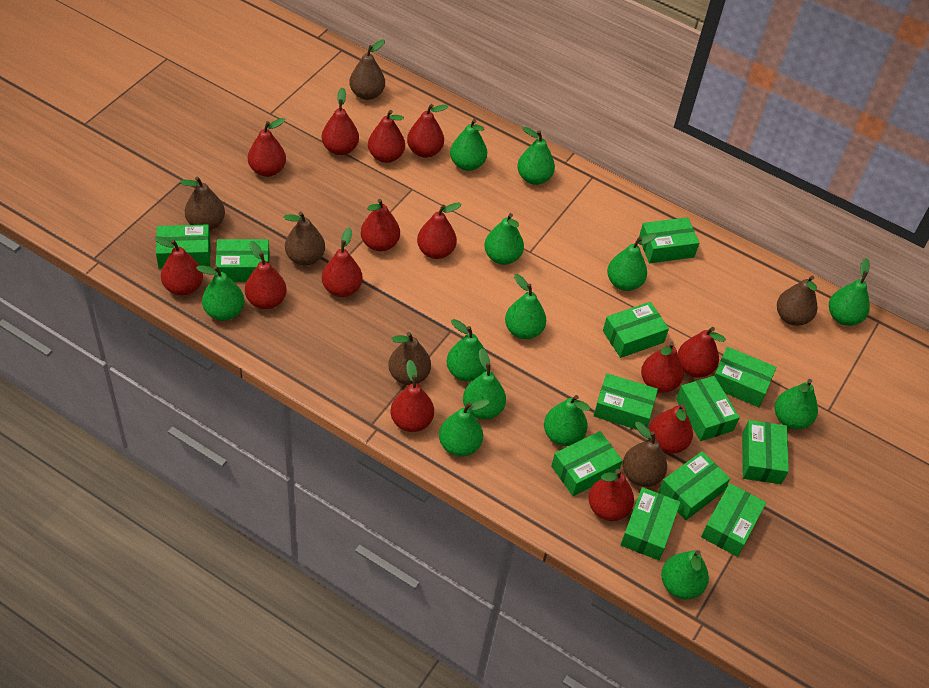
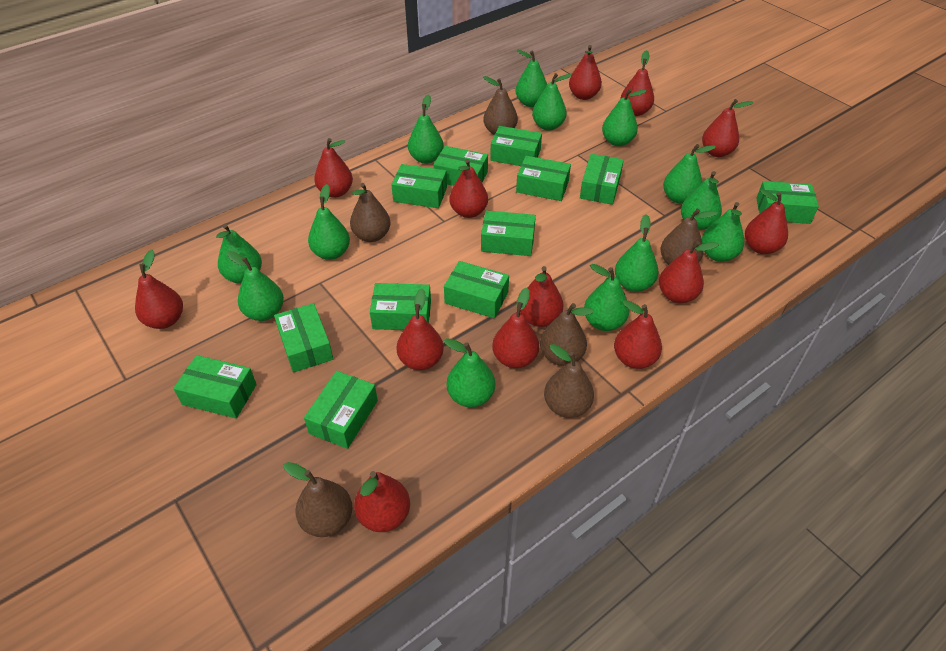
red pear: [154,236,203,295] [245,241,287,309] [248,118,286,177] [322,87,359,155] [322,227,363,297] [361,199,400,251] [368,110,405,163] [390,360,434,432] [407,104,449,158] [417,203,461,259] [588,469,634,521] [641,341,684,393] [649,403,693,454] [677,327,726,378] = 14 -> [135,250,183,329] [314,138,353,198] [354,471,410,532] [397,288,444,370] [450,159,488,218] [492,288,539,368] [520,266,564,327] [569,45,602,100] [614,300,662,369] [620,50,654,116] [659,241,719,303] [702,99,753,157] [745,189,788,254] = 13

